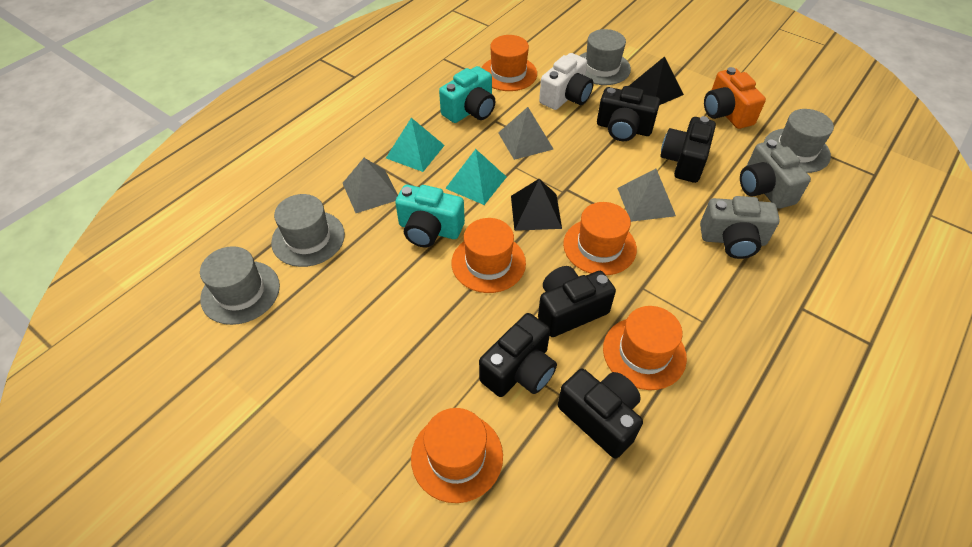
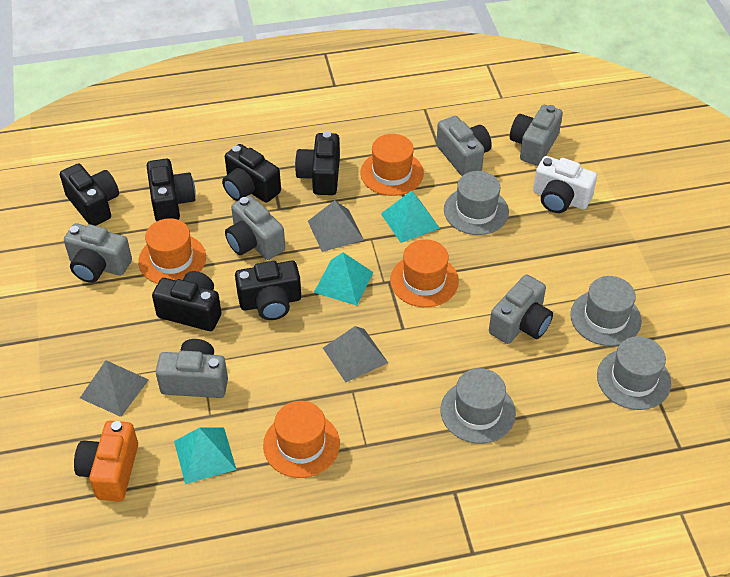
black camera: [479,313,557,397] [538,266,616,337] [558,369,643,458] [597,86,660,141] [660,116,716,183] = 5 -> [60,163,119,226] [147,159,196,222] [152,271,221,331] [222,144,281,203] [235,261,301,320] [295,132,340,195] = 6
black pyramid: [511,179,562,231] [629,56,684,105] = 2 -> none = 0
grey camera: [700,196,780,259] [740,140,811,209] = 2 -> [64,223,132,283] [156,339,228,398] [225,195,285,260] [436,116,492,176] [489,274,553,344] [510,105,563,166] = 6
orange hat: [411,408,503,503] [452,218,526,293] [482,35,537,91] [563,202,637,275] [603,306,687,390] = 5 -> [138,218,206,284] [263,401,340,478] [360,134,424,196] [390,239,459,307] = 4
turquoise camera: [395,185,465,247] [439,66,496,123] = 2 -> none = 0
turquoise pyramid: [386,118,445,172] [445,149,506,205] = 2 -> [174,428,237,484] [314,252,373,306] [381,191,440,243] = 3

